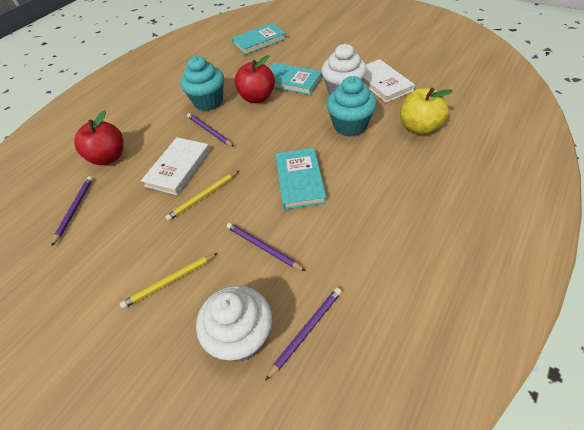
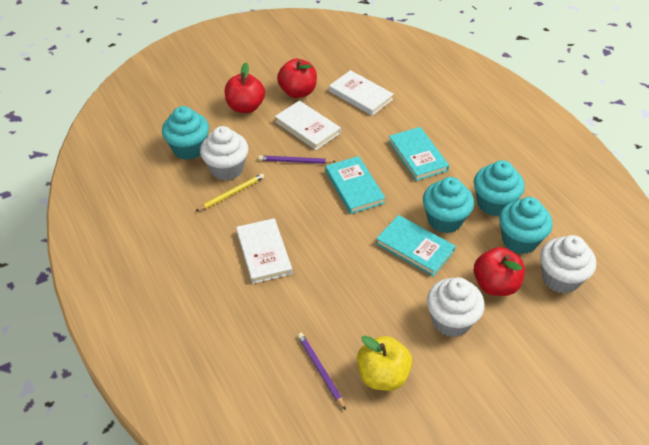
purple pencil: [51,176,93,246] [187,113,234,147] [226,223,305,271] [265,287,342,381] = 4 -> [258,155,335,164] [297,333,346,410] = 2
red apple: [74,110,123,165] [235,55,275,103] = 2 -> [225,63,265,113] [277,59,317,98] [474,247,525,296] = 3
turquoise cupcake: [180,56,224,111] [326,76,377,137] = 2 -> [162,106,209,160] [423,177,474,233] [474,160,525,216] [499,197,553,254] = 4
white book: [141,137,210,195] [363,59,415,103] = 2 -> [236,218,292,284] [275,100,341,150] [329,70,394,116] = 3
white cupcake: [196,285,272,361] [321,44,367,95] = 2 -> [200,126,248,181] [427,277,485,337] [540,235,596,294] = 3
yellow pencil: [120,253,218,309] [165,171,239,221] = 2 -> [196,173,264,211] = 1

